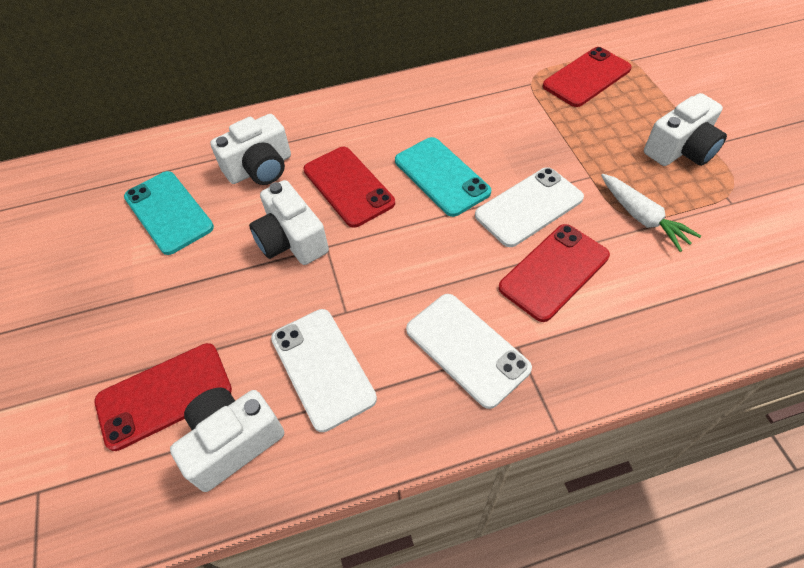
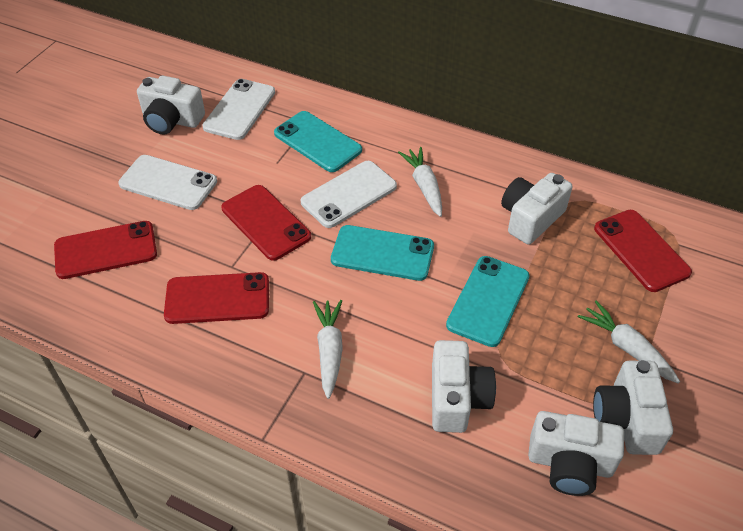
turquoise phone: [124,171,214,255] [395,137,491,217] = 2 -> [274,111,362,172] [331,225,434,281] [446,256,530,347] = 3
white camera: [170,387,284,492] [210,114,291,185] [249,180,329,265] [644,93,727,166] = 4 -> [137,75,205,135] [432,340,496,433] [501,173,572,245] [528,411,624,496] [593,360,673,455] = 5
white carrot: [601,174,701,252] = 1 -> [313,300,343,399] [398,147,442,217] [578,300,680,384] = 3

